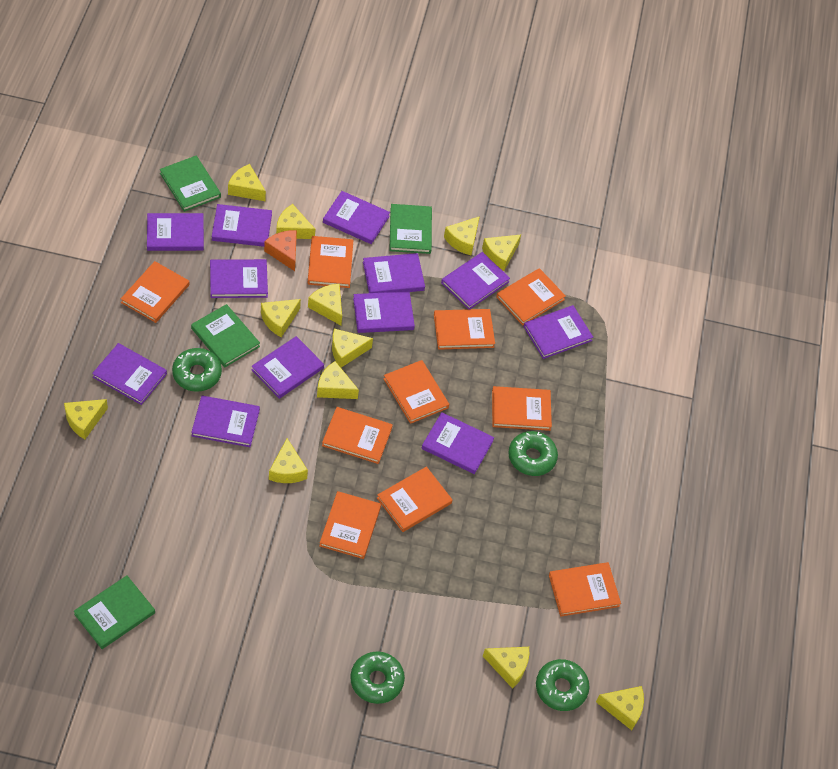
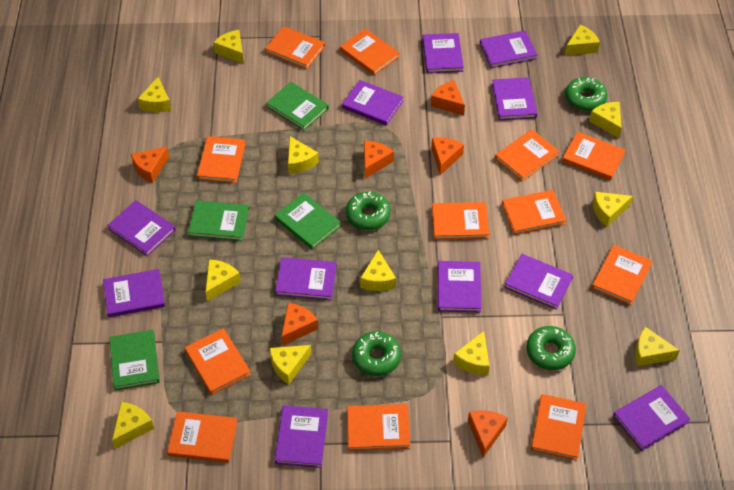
orange book: [121,261,190,323] [308,236,353,288] [319,491,381,559] [322,407,393,464] [377,467,453,532] [383,360,449,424] [434,309,495,350] [492,386,552,431] [496,268,566,325] [549,562,621,617] = 10 -> [167,411,238,463] [185,328,251,395] [197,136,246,183] [265,26,325,69] [340,29,399,75] [347,404,410,451] [432,202,489,240] [495,129,560,181] [502,190,567,235] [531,394,587,461] [562,132,625,180] [592,245,652,305] = 12
orange cheese: [264,230,297,271] = 1 -> [131,147,169,183] [281,303,318,346] [364,141,394,178] [431,81,465,116] [431,137,464,175] [468,410,508,457] = 6
purple book: [92,343,167,405] [147,213,204,251] [191,396,260,447] [210,259,268,298] [212,204,272,247] [251,336,324,399] [323,191,390,244] [353,291,415,333] [363,253,425,293] [421,412,494,474] [441,252,510,309] [524,305,593,359] = 12 -> [103,269,165,317] [107,200,176,256] [275,257,337,300] [275,405,328,468] [342,80,404,126] [422,33,464,73] [438,261,482,313] [480,30,538,68] [492,77,537,120] [504,254,573,310] [613,385,691,451] = 11

